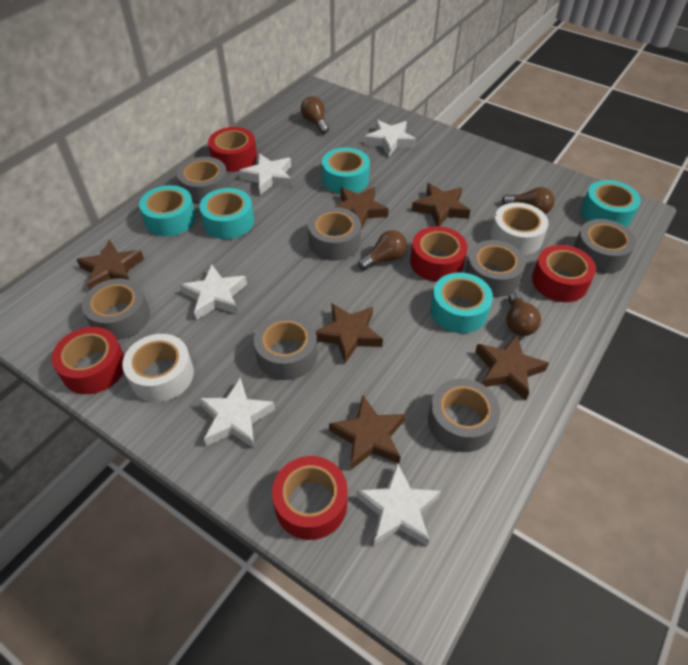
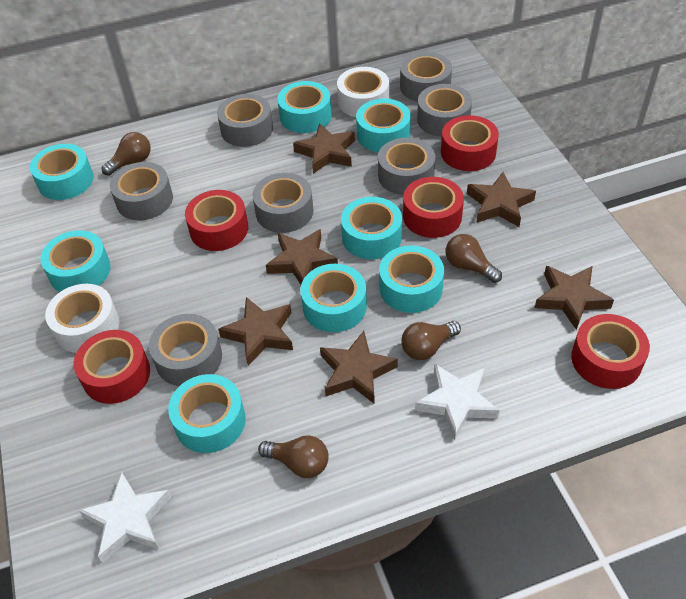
turquoise tape: [139,185,196,236] [199,188,254,239] [322,147,370,194] [430,272,493,333] [581,180,641,227] = 5 -> [30,144,94,200] [40,230,111,292] [168,374,246,453] [277,81,332,133] [300,264,367,332] [341,197,402,259] [356,99,411,152] [379,245,444,313] = 8
white star: [180,264,247,320] [198,377,275,449] [239,153,292,195] [356,463,441,546] [364,120,416,157] = 5 -> [79,472,171,563] [415,364,500,441] = 2

